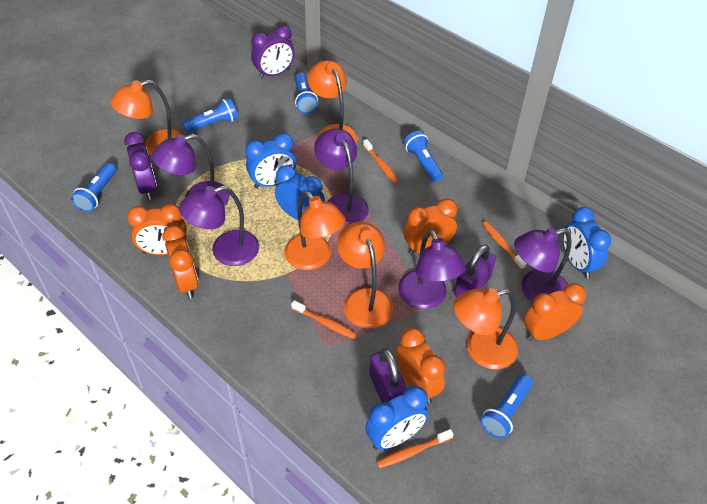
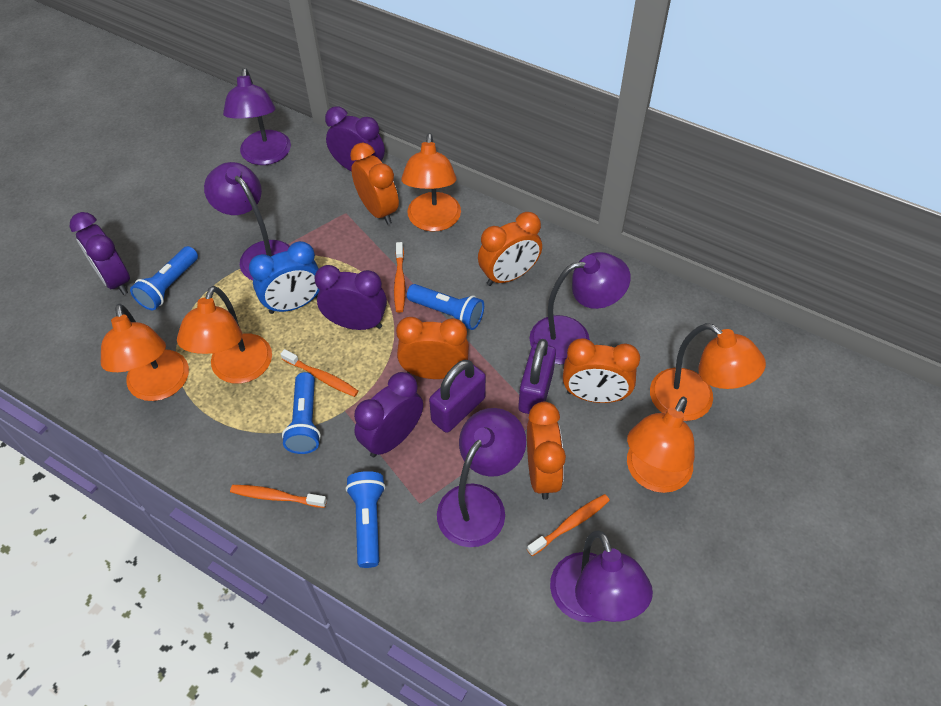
blue clock: [246,133,296,188] [275,165,325,220] [365,386,428,450] [563,207,611,279] = 4 -> [249,241,320,314] = 1
blue flashlight: [71,163,116,212] [182,98,238,133] [295,73,318,114] [404,131,443,182] [480,374,533,439] = 5 -> [130,246,198,310] [282,372,321,454] [346,471,386,568] [407,284,484,330] = 4
purple clock: [124,132,157,200] [251,25,295,79] = 2 -> [70,212,130,295] [314,265,387,330] [325,106,385,171] [354,372,423,457] = 4

